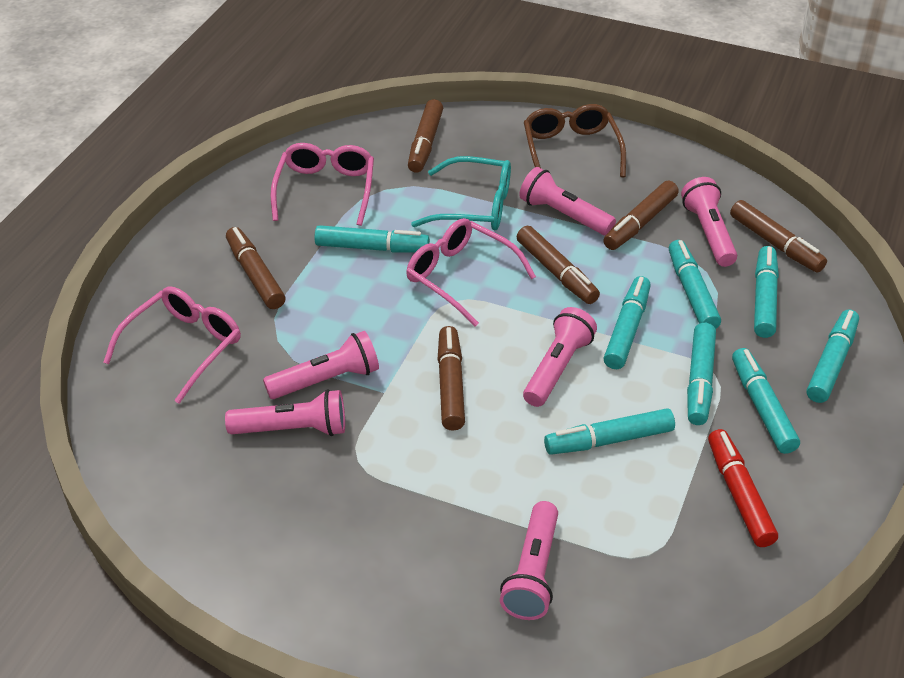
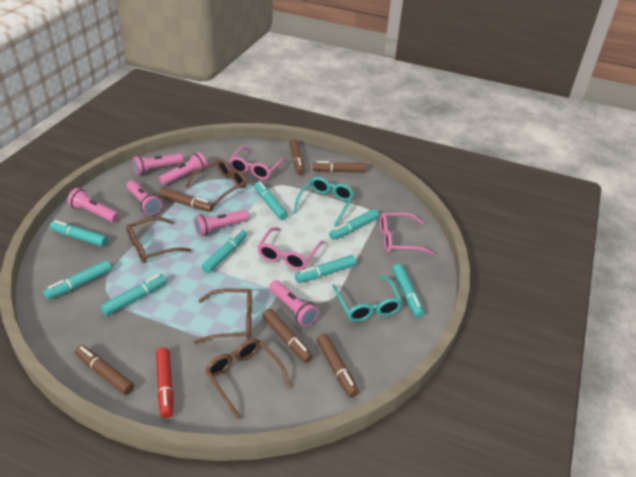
brown glasses: [524,104,626,177] = 1 -> [126,217,191,263] [185,159,247,206] [194,288,252,344] [205,338,291,420] = 4
turquoise glasses: [411,156,511,230] = 1 -> [293,177,354,226] [332,276,403,322] = 2

